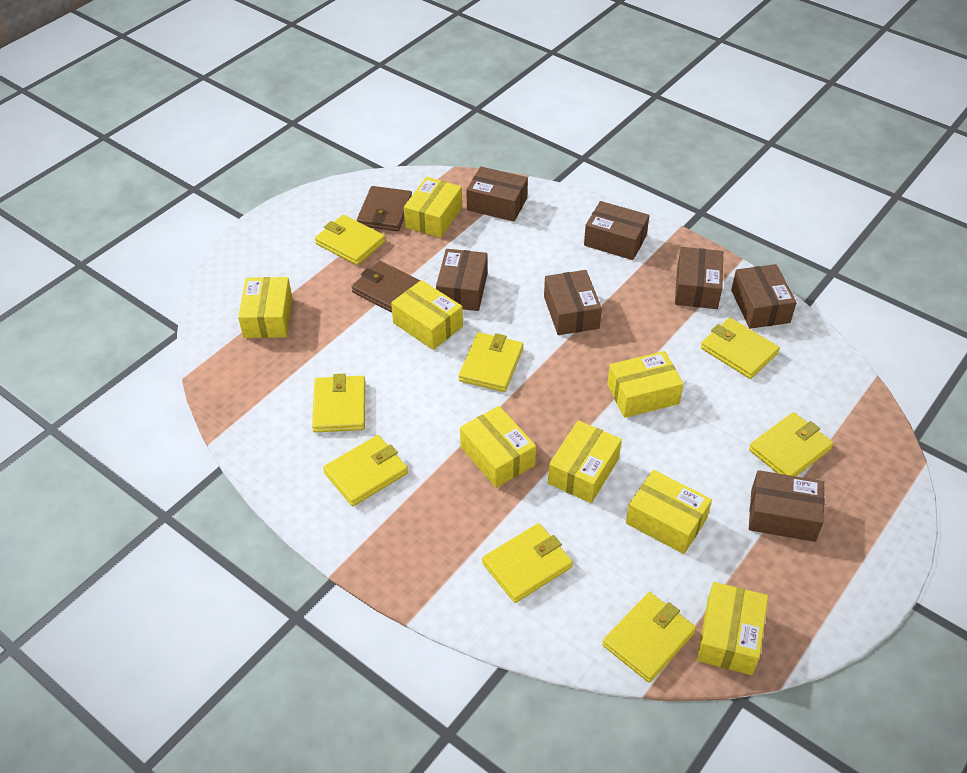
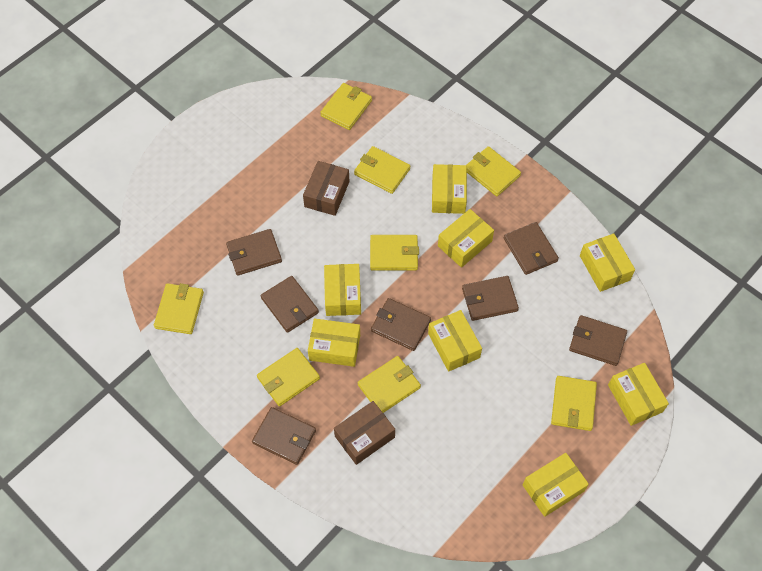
brown box: [436,249,487,311] [466,166,528,222] [544,270,602,335] [584,201,650,260] [675,247,723,309] [731,264,797,329] [749,470,824,542] = 7 -> [303,161,350,216] [334,401,395,465] = 2
brown wallet: [351,261,420,313] [357,186,412,231] = 2 -> [226,229,282,276] [252,407,316,465] [261,276,319,333] [371,298,431,351] [462,276,519,321] [504,222,559,275] [569,315,627,366] = 7

